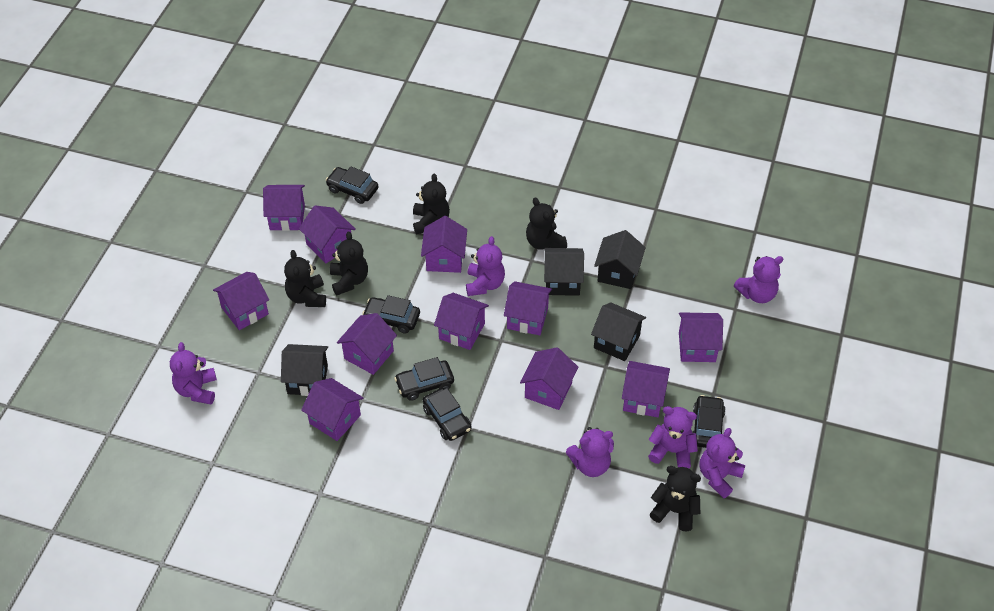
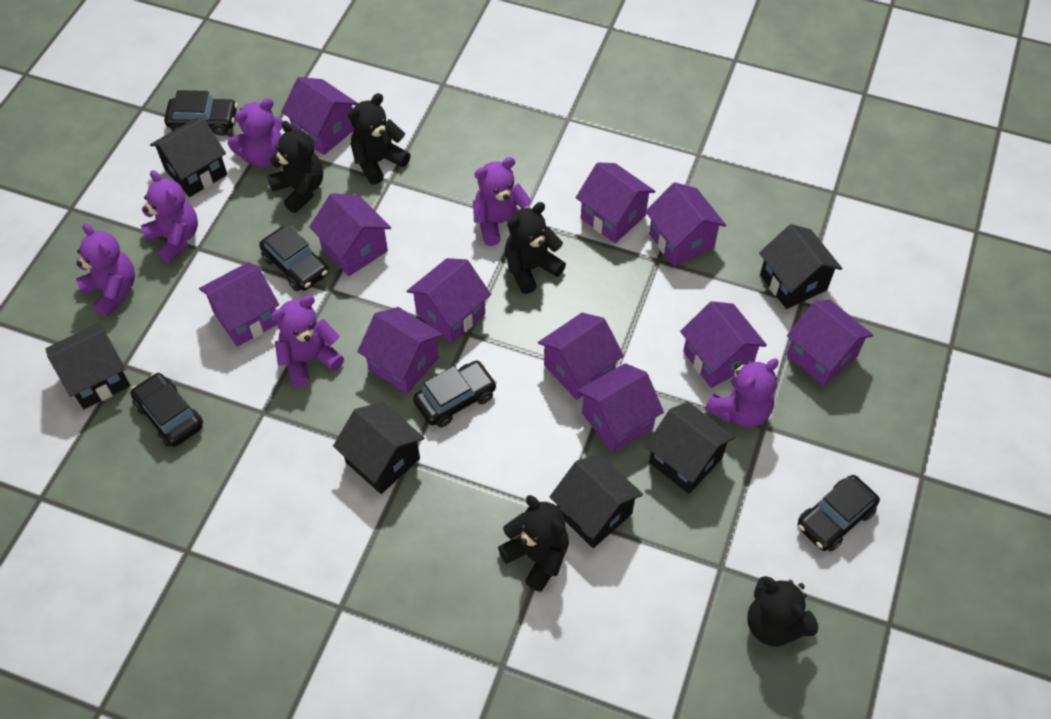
black house: [281,344,328,396] [544,248,584,296] [591,302,646,361] [594,230,646,289] = 4 -> [46,322,130,409] [150,118,227,197] [333,402,424,494] [550,454,643,548] [645,402,735,494] [759,224,843,309] = 6

